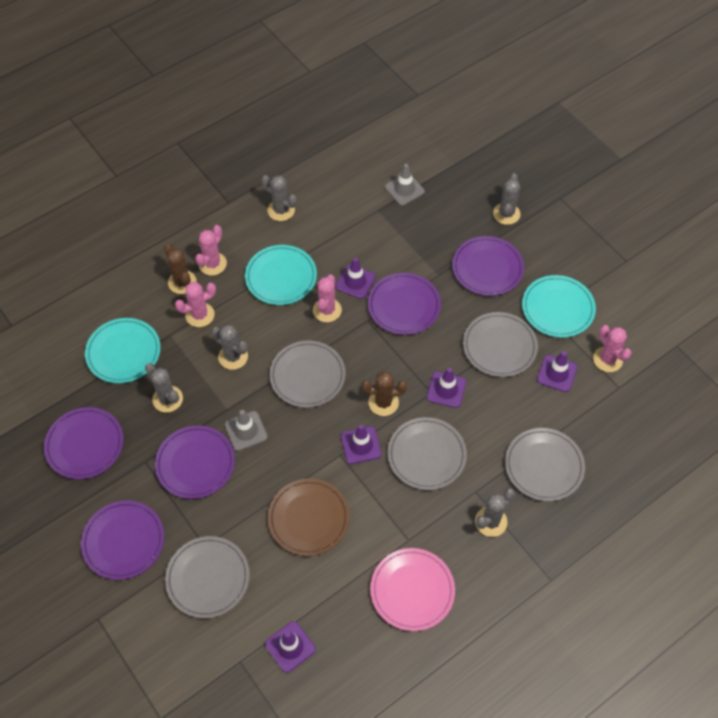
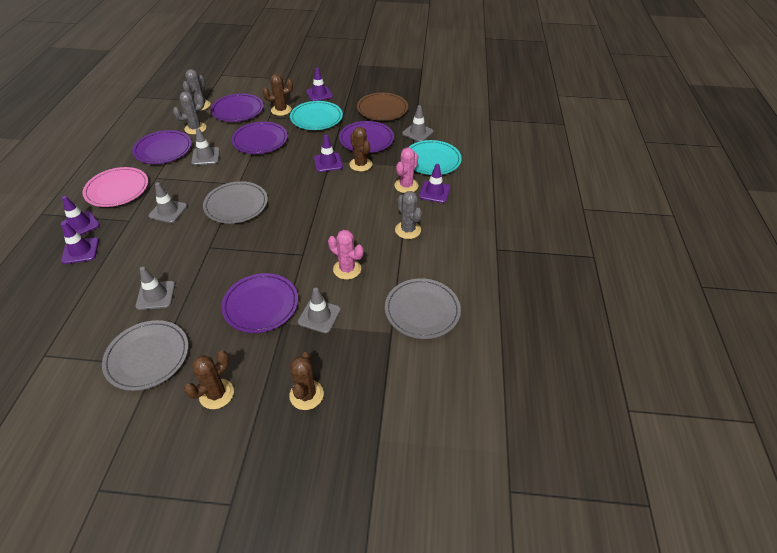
brown cactus: [164,244,197,294] [362,371,407,416] = 2 -> [184,351,234,409] [263,74,293,116] [289,352,324,410] [349,127,372,172] = 4
grey cactus: [145,363,183,412] [212,325,248,370] [261,175,297,221] [475,488,515,537] [493,173,520,225] = 5 -> [173,91,206,134] [183,69,211,111] [395,191,422,239] = 3
grey plate: [165,536,250,618] [269,341,346,408] [388,417,467,490] [463,312,538,377] [505,428,585,502] = 5 -> [102,320,189,391] [203,181,268,224] [385,278,461,339] = 3
grey traffic cone: [225,410,268,451] [385,164,425,206] = 2 -> [135,267,175,310] [148,182,187,223] [191,128,220,165] [298,288,341,333] [402,105,434,142] = 5
pink cactus: [175,282,216,327] [195,225,227,276] [313,274,342,322] [593,325,631,372] = 4 -> [328,230,364,280] [395,148,418,193] = 2
turquoise plate: [85,318,160,383] [245,245,317,305] [522,275,596,338] = 3 -> [290,101,343,130] [408,140,462,175] = 2

